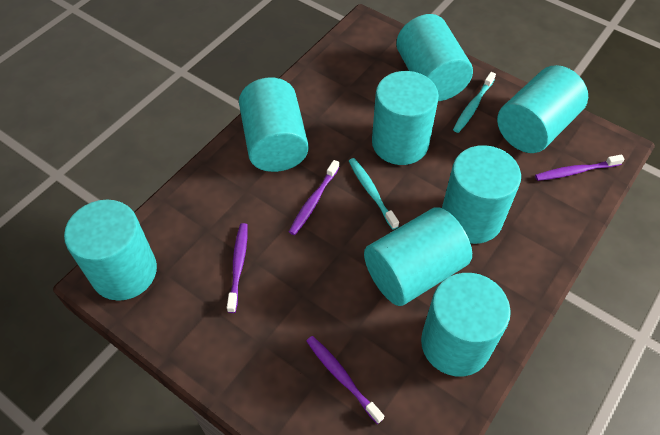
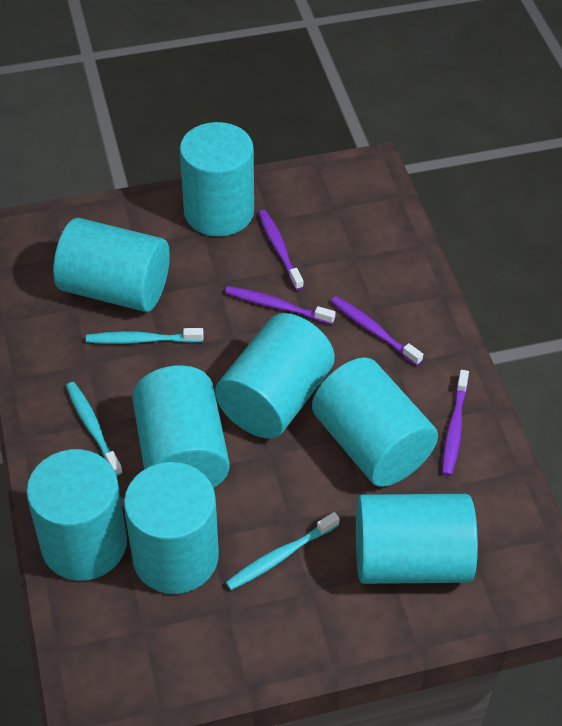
turquoise toothbrush: [349,158,399,230] [453,72,496,133] = 2 -> [66,382,123,476] [86,328,204,344] [225,512,340,590] = 3

